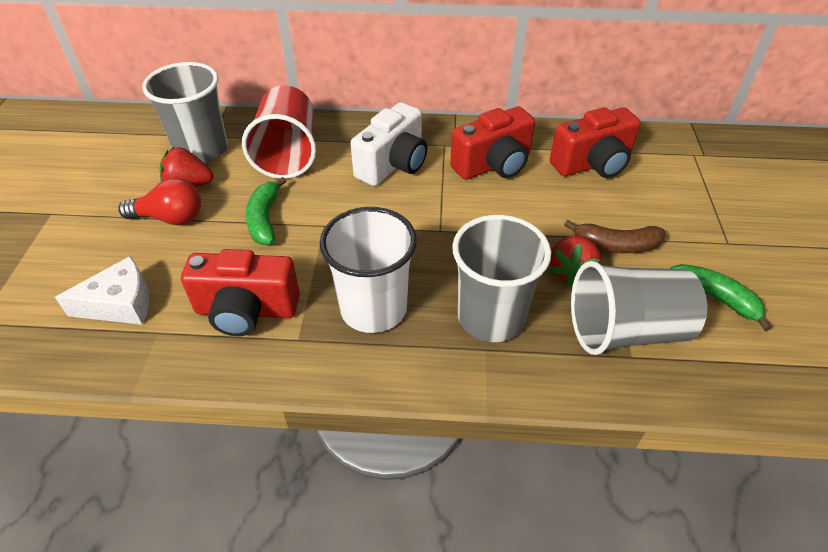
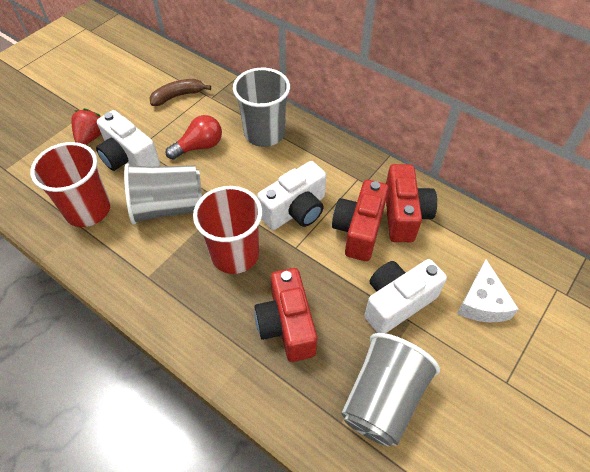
green banana: [246,177,286,245] [670,264,772,331] = 2 -> none = 0
red cup: [242,85,316,179] = 1 -> [30,142,110,227] [193,186,262,274] = 2
red strawberry: [160,147,213,188] [549,235,601,286] = 2 -> [72,108,101,145] = 1
white camera: [350,102,427,186] = 1 -> [96,110,160,171] [257,161,326,230] [364,259,447,333] = 3
white cup: [320,207,417,333] = 1 -> none = 0

